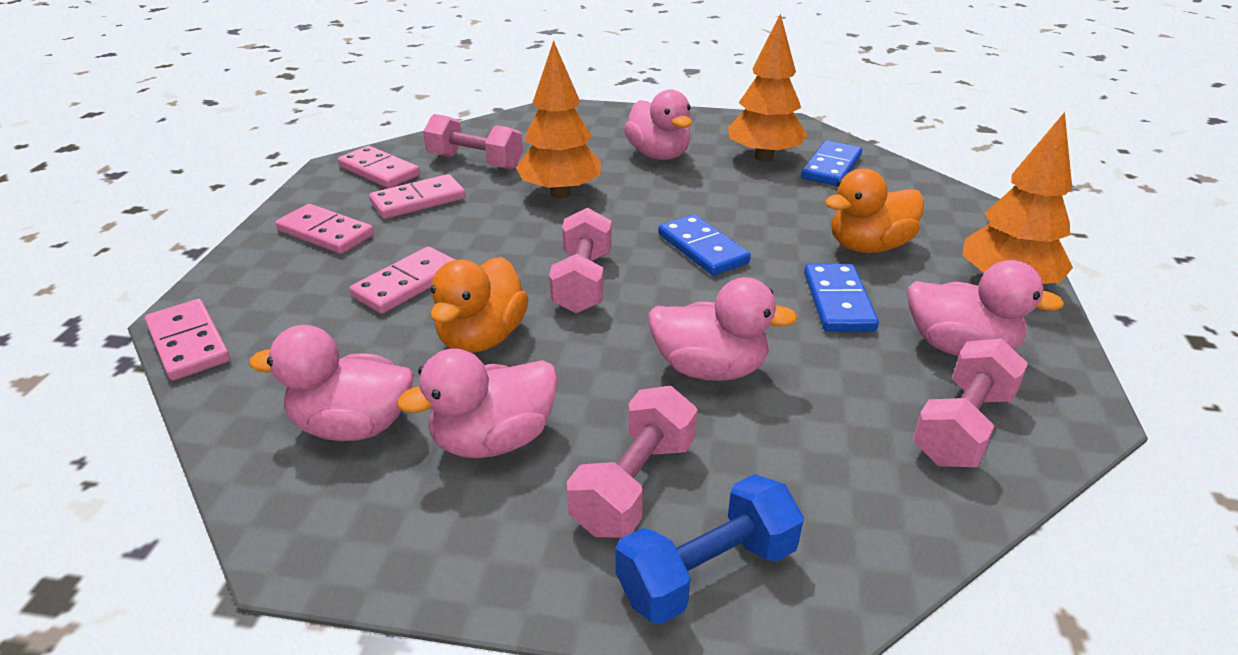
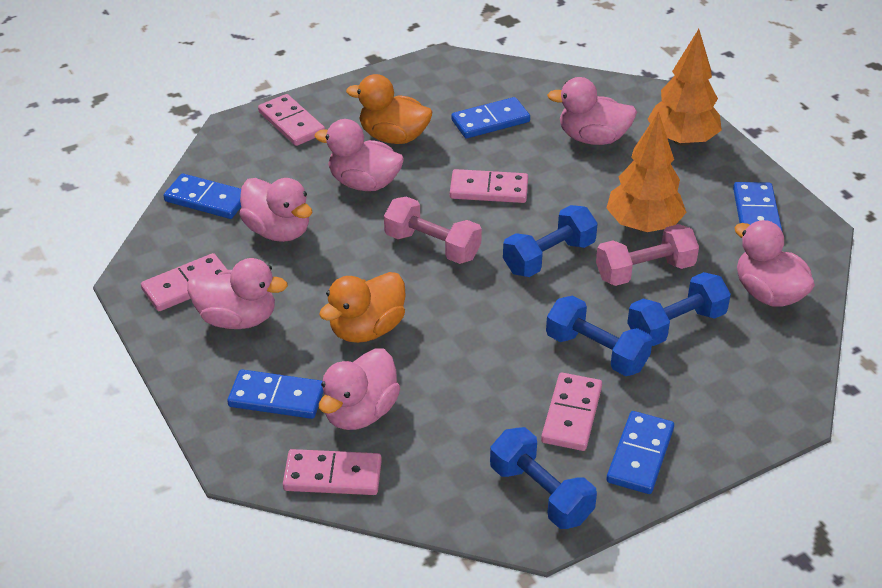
blue domino: [658,214,751,275] [801,140,862,186] [804,264,879,332] = 3 -> [164,174,241,219] [227,369,324,419] [451,97,530,138] [606,411,674,494] [733,182,782,230] = 5
blue dumbbell: [615,474,804,624] = 1 -> [490,427,597,529] [503,205,598,277] [546,296,653,376] [627,272,731,346] = 4
orange tree: [516,40,601,198] [728,13,807,162] [962,112,1073,284] = 3 -> [606,111,687,232] [648,29,722,146] = 2
pink duck: [249,325,414,441] [397,348,558,458] [624,89,692,160] [648,277,798,381] [907,260,1065,356] = 5 -> [187,258,288,329] [239,178,312,242] [314,119,404,191] [319,349,400,430] [547,77,637,145] [734,220,815,306] = 6
pink dumbbell: [423,114,523,170] [549,208,612,313] [567,386,698,537] [913,339,1028,467] = 4 -> [384,196,482,264] [596,224,699,286] = 2

